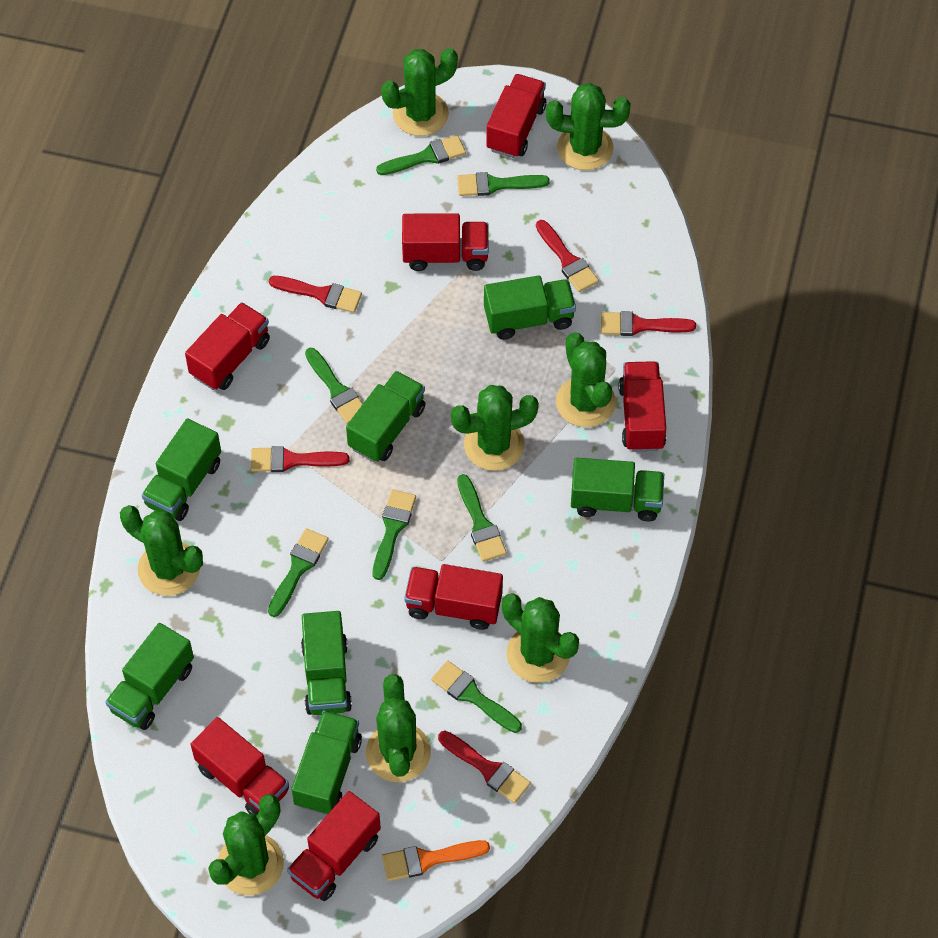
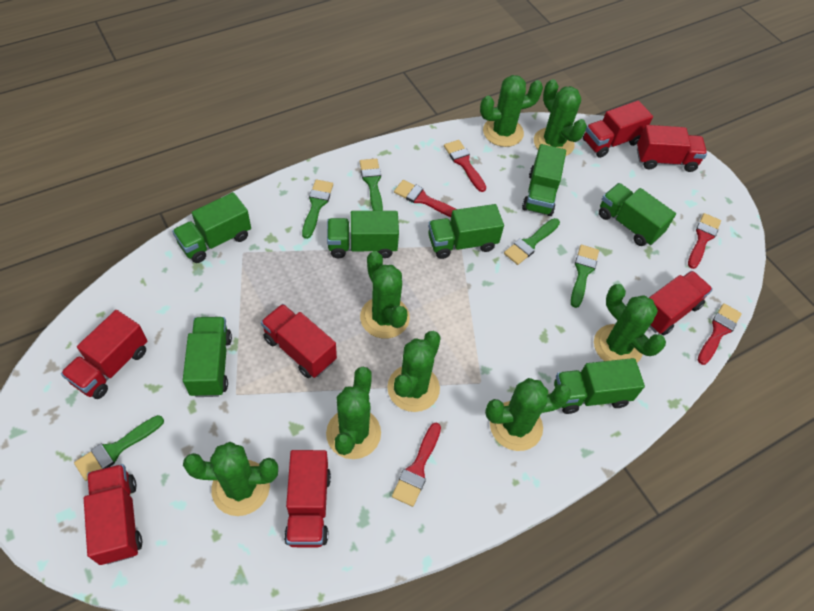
green brush: [268,528,329,617] [305,348,363,424] [373,490,416,580] [376,135,466,175] [431,660,522,733] [457,172,550,196] [457,474,507,562] = 7 -> [74,415,164,481] [302,180,333,239] [360,159,383,211] [504,218,560,265] [571,245,599,308] = 5
orange brush: [382,840,490,881] = 1 -> none = 0

